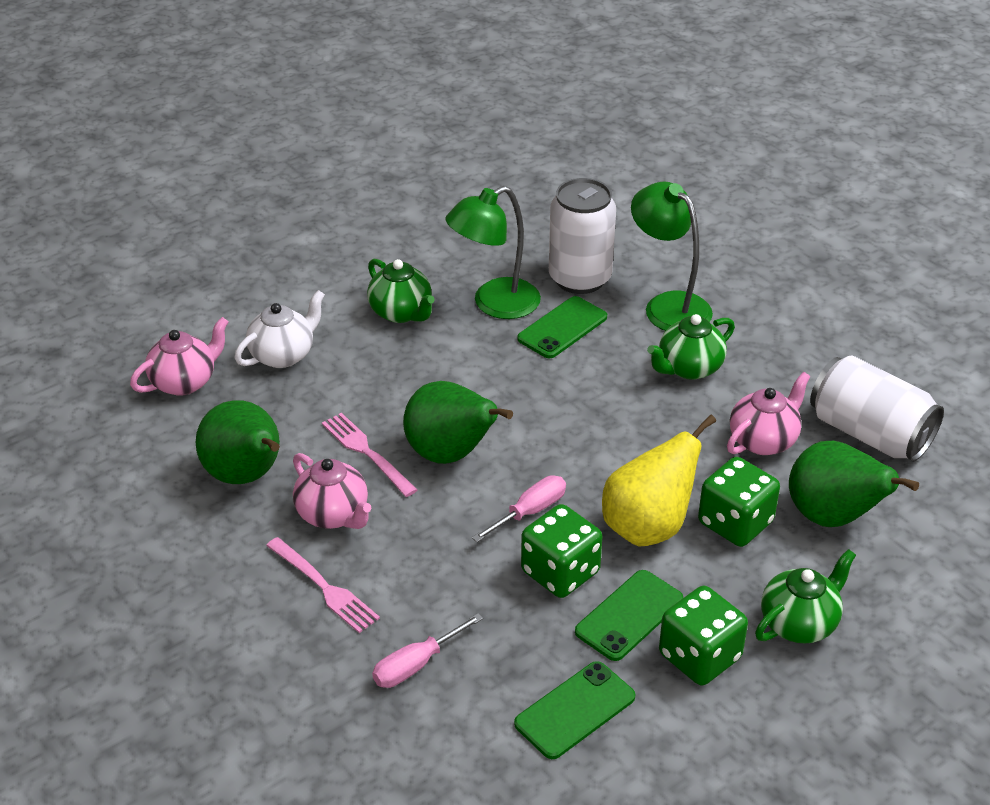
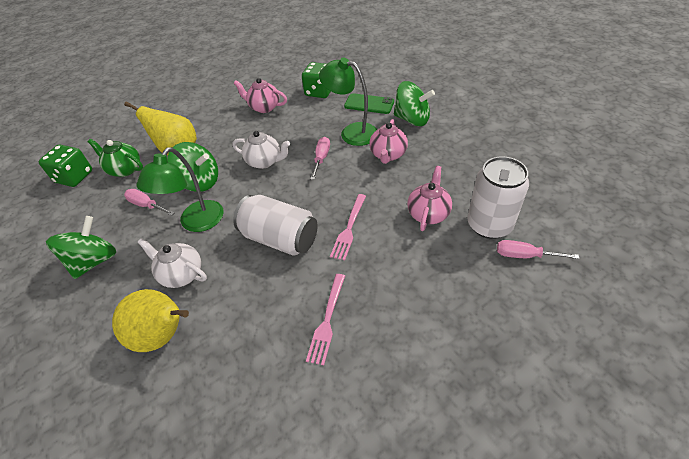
green dice: [521,504,603,598] [659,586,748,685] [698,457,780,547] = 3 -> [39,145,92,187] [302,62,331,98] = 2
green pear: [196,400,280,484] [403,381,513,464] [789,441,919,527] = 3 -> none = 0
green phone: [514,661,635,759] [517,296,607,358] [575,570,683,661] = 3 -> [344,93,394,114] = 1
green spinning top: none = 0 -> [46,216,116,279] [167,142,218,192] [394,81,435,126] = 3
green teapot: [367,259,435,323] [647,314,735,380] [755,549,856,644] = 3 -> [88,139,143,177] = 1
pink screwdriver: [372,613,483,688] [472,475,566,542] = 2 -> [124,189,175,216] [311,137,330,180] [497,240,579,259] = 3
white teapot: [235,290,325,368] = 1 -> [137,238,207,288] [232,131,290,169] = 2
yellow pear: [602,414,716,547] = 1 -> [112,289,189,352] [124,102,197,155] = 2

